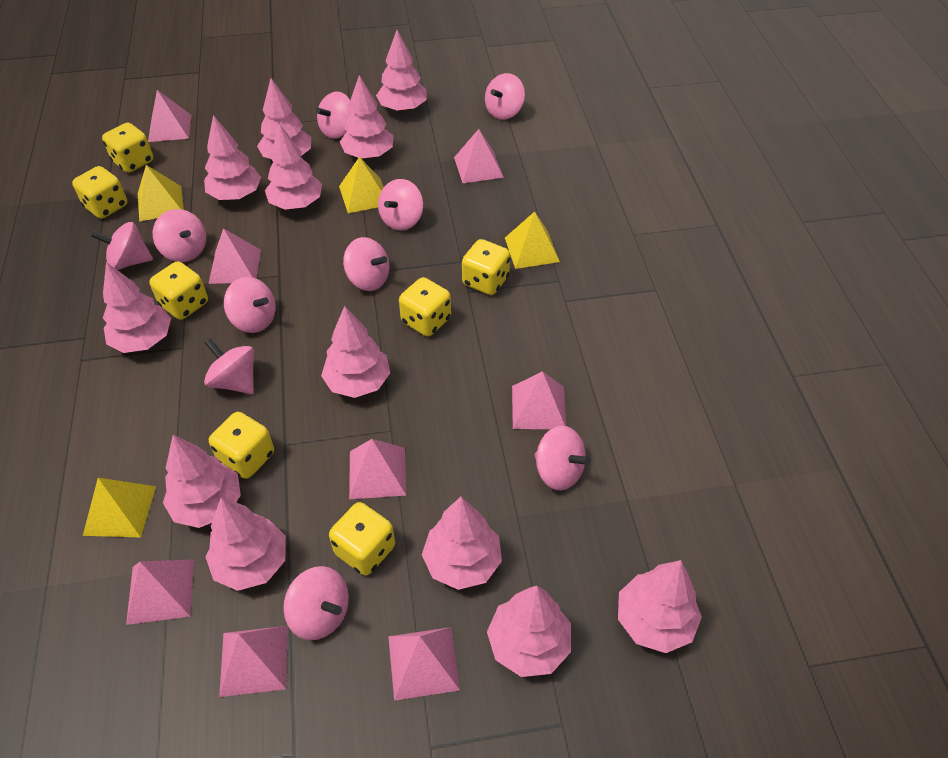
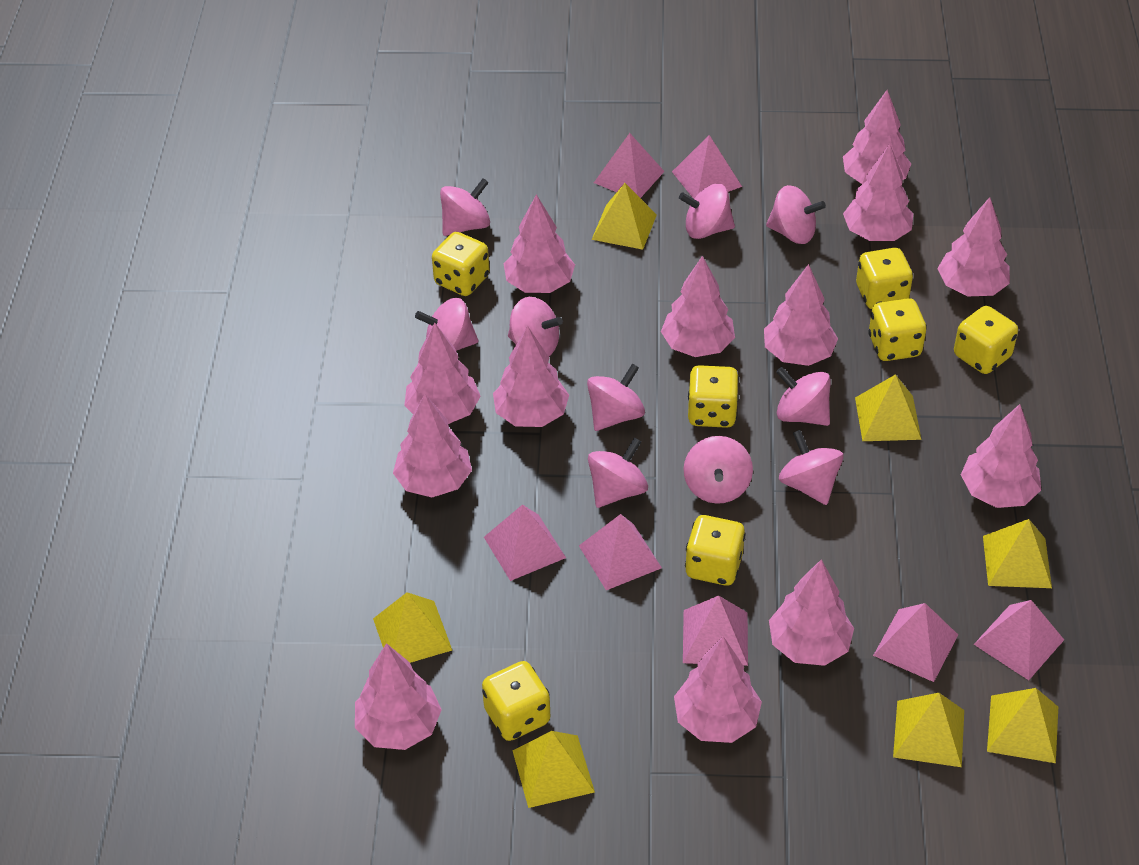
pink pyramid: [126,559,194,625] [148,90,191,142] [209,228,261,284] [219,626,287,697] [349,439,406,499] [388,627,460,701] [454,129,504,183] [512,371,566,429] = 8 -> [484,504,566,581] [579,514,662,590] [594,133,665,198] [672,135,742,199] [683,595,748,666] [873,603,958,682] [974,600,1064,680] = 7
pink tree: [103,262,171,353] [163,435,241,528] [204,115,261,200] [206,497,286,591] [257,78,311,159] [265,124,322,210] [321,306,390,398] [340,75,394,159] [376,30,427,112] [422,497,502,590] [487,586,571,677] [618,560,702,653] = 12 -> [355,643,442,750] [393,394,472,497] [404,323,481,424] [493,325,569,427] [504,194,575,293] [661,256,735,357] [674,636,762,743] [764,264,838,366] [769,560,854,666] [843,90,911,184] [843,144,913,241] [937,197,1010,296] [961,404,1041,508] = 13
yellow pyramid: [83,478,156,537] [138,165,184,222] [339,157,384,213] [505,212,560,269] = 4 -> [373,592,452,663] [512,731,595,808] [592,183,657,250] [855,374,921,441] [893,693,964,767] [983,519,1052,588] [987,688,1058,763] = 7

